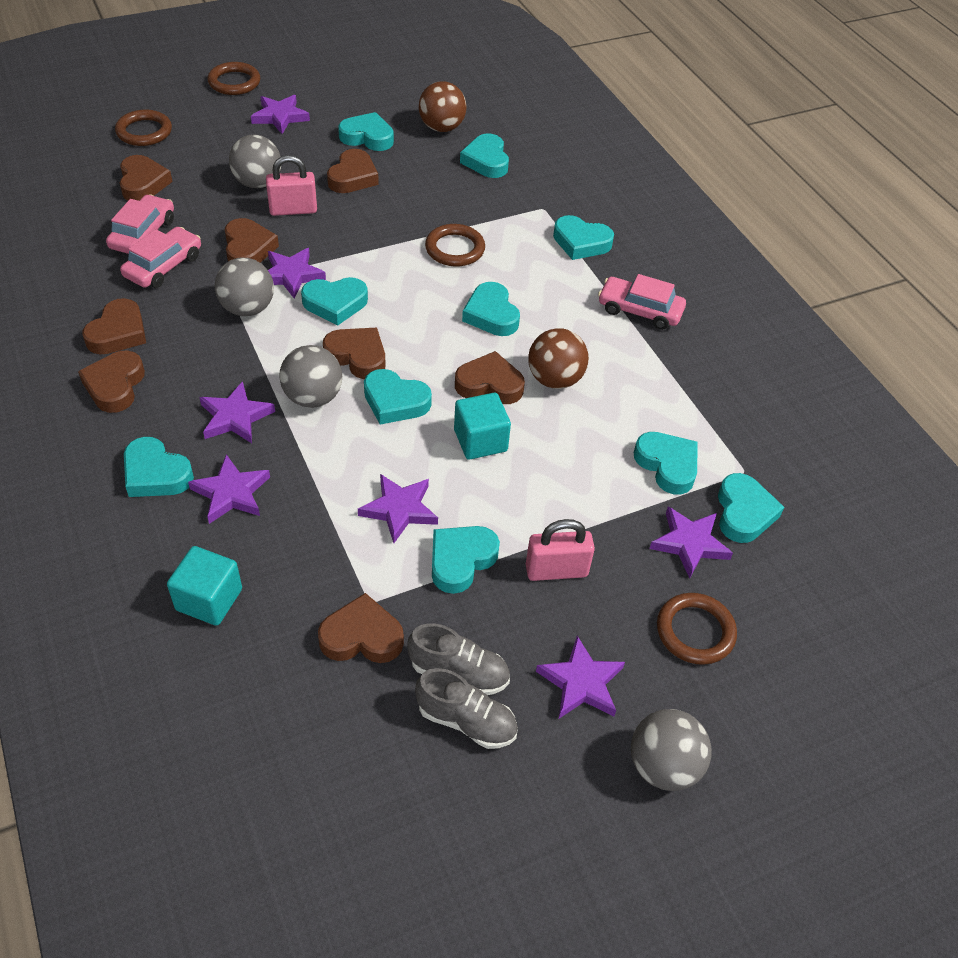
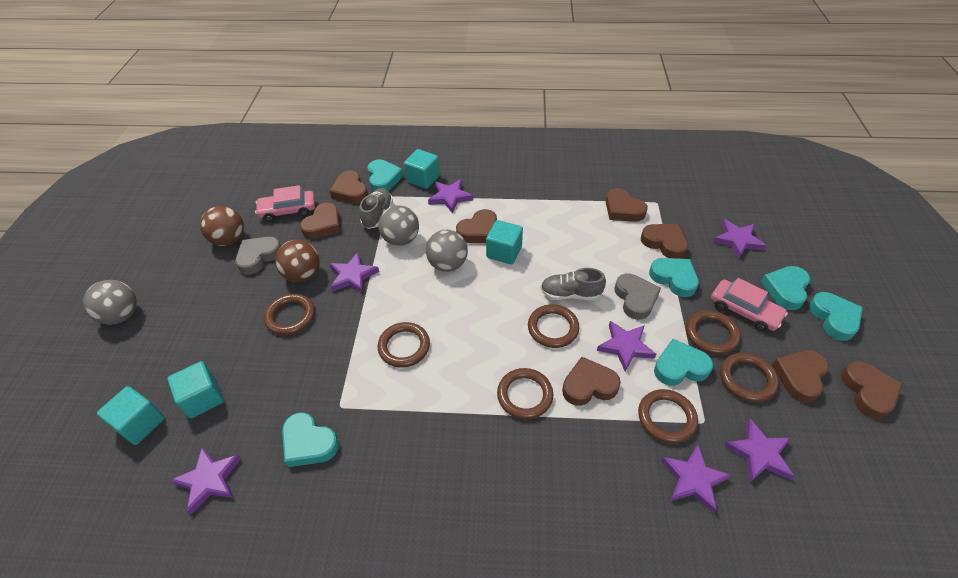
brown ring: [115,110,172,146] [208,62,260,95] [425,224,485,266] [657,593,737,665] = 4 -> [264,294,315,335] [378,322,430,368] [497,368,553,419] [528,304,579,348] [638,389,698,444] [686,310,741,355] [720,352,779,402] = 7
grey ball: [215,258,274,316] [229,135,281,188] [279,345,342,408] [631,709,712,791] = 4 -> [83,280,137,325] [378,205,419,246] [426,230,468,272] = 3
grey heart: none = 0 -> [235,237,281,275] [614,274,661,320] = 2
pink car: [106,194,174,254] [120,227,201,288] [598,274,686,330] = 3 -> [255,185,315,222] [711,278,788,332] = 2
pink padlock: [266,155,317,216] [526,519,595,581] = 2 -> none = 0
turquoise cube: [167,546,242,626] [454,393,511,460] = 2 -> [97,386,165,445] [167,361,224,418] [404,149,440,189] [486,220,523,265] = 4
turquoise heart: [124,437,194,497] [301,277,368,326] [338,112,394,151] [364,369,432,424] [432,526,500,594] [460,133,509,178] [462,282,520,336] [553,215,614,260] [634,432,697,495] [718,473,784,543] = 10 -> [282,412,339,467] [367,159,403,191] [649,258,699,297] [654,339,713,386] [761,266,810,310] [809,292,863,341] = 6

